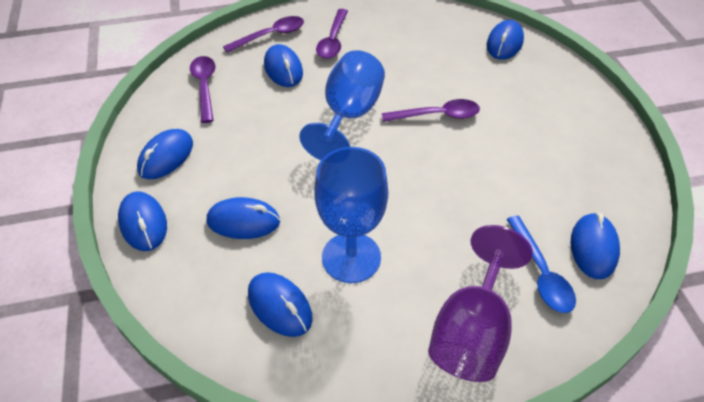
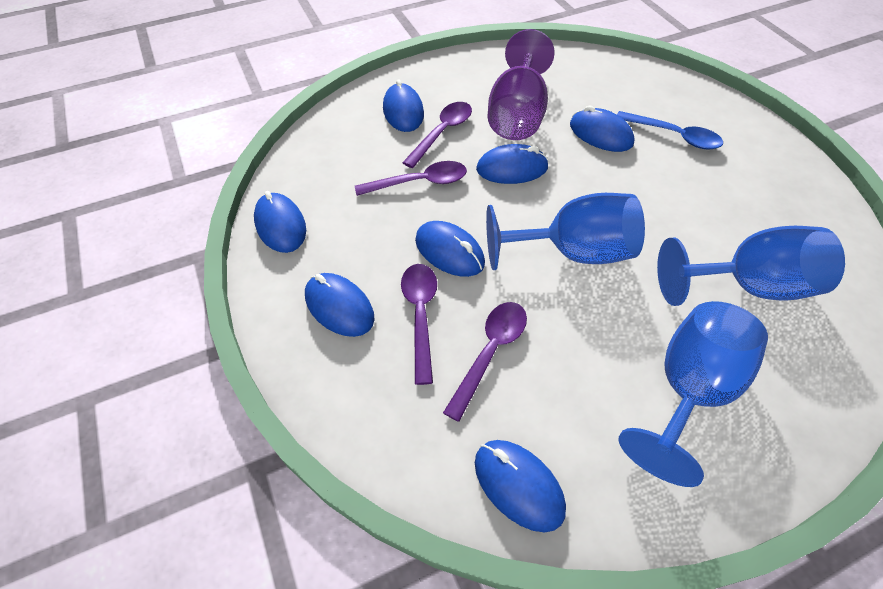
blue goblet: [299,50,385,160] [314,147,388,283] = 2 -> [486,193,645,270] [618,301,768,487] [657,226,845,306] = 3

